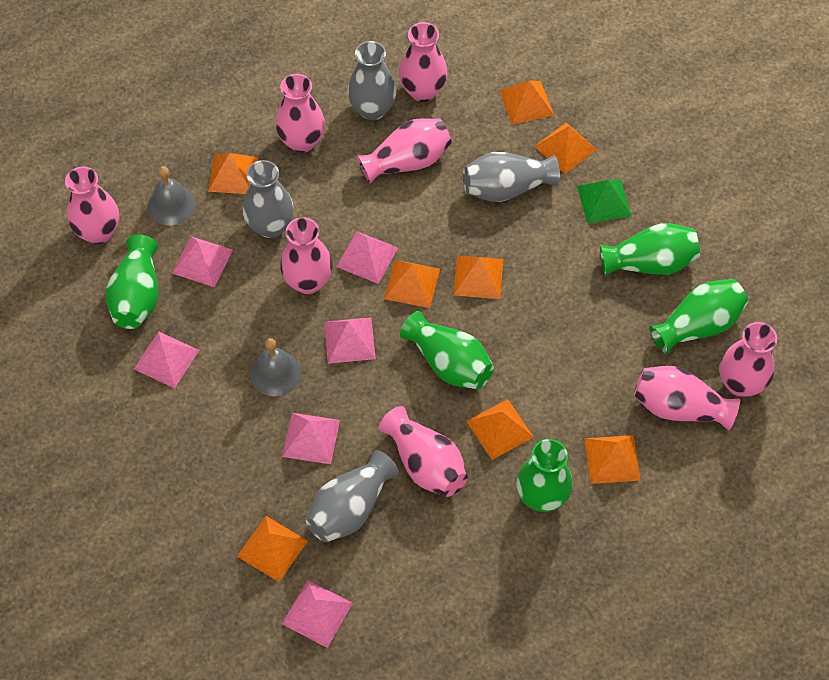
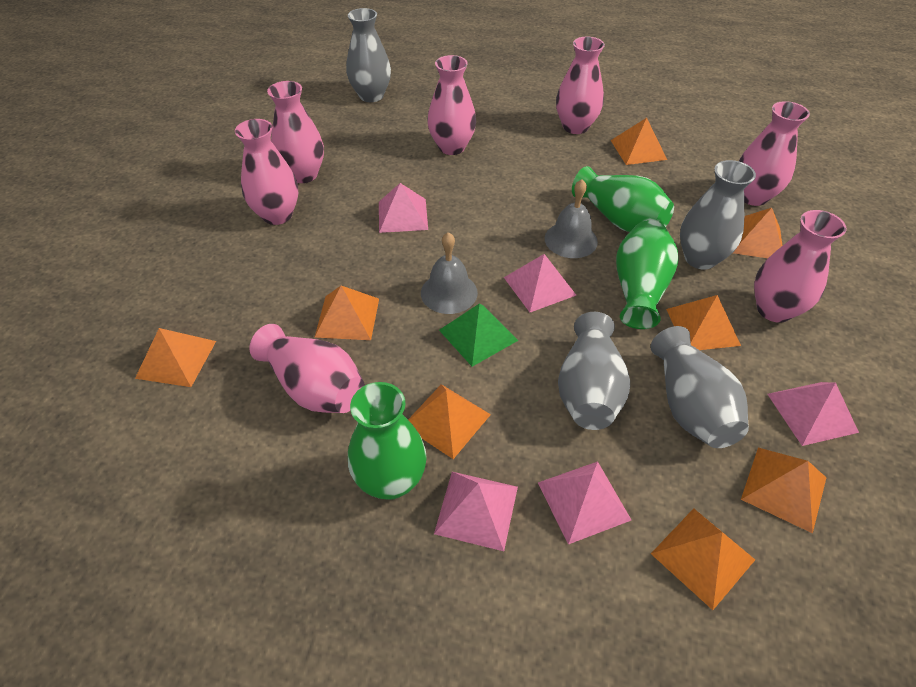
green vase: [105,234,159,329] [400,311,494,389] [516,439,573,512] [600,223,700,276] [649,279,748,354] = 5 -> [348,382,427,500] [572,166,674,232] [616,220,679,329] = 3
pink pyramid: [134,331,199,388] [172,236,233,287] [282,413,340,464] [282,580,353,648] [324,317,376,364] [336,231,398,284] = 6 -> [379,183,428,233] [434,472,518,551] [504,254,576,312] [538,461,631,544] [767,382,859,446] = 5
pink vase: [65,167,119,244] [275,74,325,153] [280,217,333,294] [357,118,452,184] [379,406,468,497] [399,22,448,102] [634,366,740,430] [719,322,777,397] = 8 -> [235,119,298,225] [249,324,365,413] [267,81,324,183] [427,55,476,155] [556,37,605,134] [739,101,810,206] [754,210,847,323] = 7

